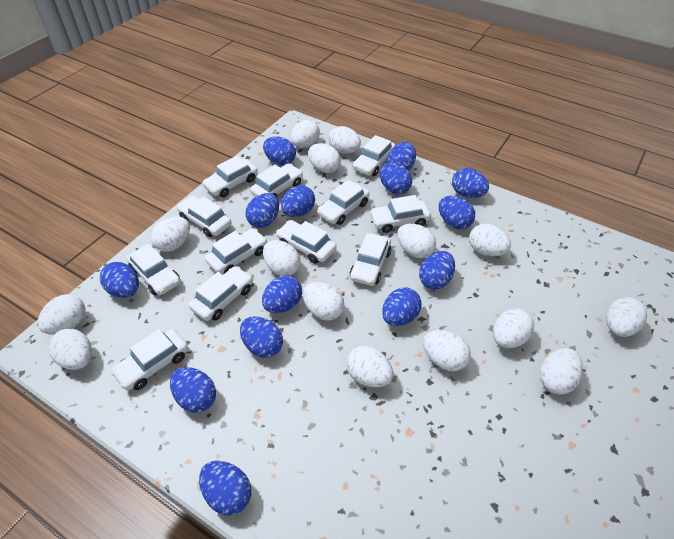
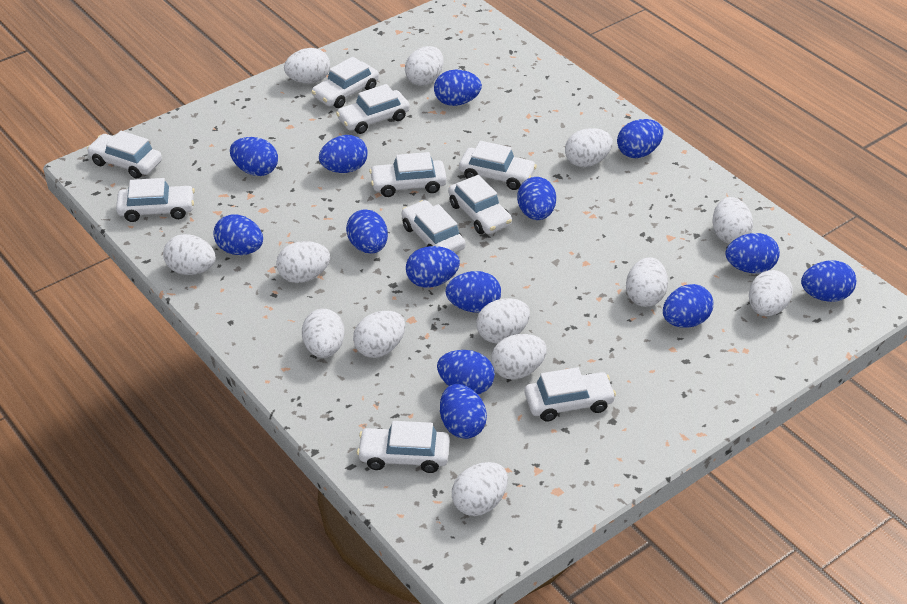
white car: [111,329,188,390] [127,244,180,296] [177,196,232,237] [189,266,253,321] [202,156,258,197] [205,228,267,274] [250,163,303,197] [276,220,336,264] [317,180,370,225] [350,233,392,286] [353,135,395,176] [370,195,431,233] = 12 -> [87,131,162,178] [116,178,195,222] [311,57,379,108] [336,84,410,134] [357,421,450,473] [369,152,447,197] [402,200,466,253] [448,175,512,234] [459,141,537,190] [525,367,616,421] = 10
white egg: [38,294,85,335] [48,329,92,370] [151,217,190,252] [263,240,300,276] [291,120,320,148] [303,282,344,321] [308,143,341,173] [328,126,361,154] [346,346,393,387] [397,224,436,258] [423,330,471,371] [469,224,511,256] [493,308,534,348] [540,348,583,394] [606,297,647,337] = 15 -> [163,234,216,275] [276,241,330,283] [284,48,330,84] [302,309,345,358] [353,311,405,358] [405,46,443,86] [452,462,508,516] [476,298,530,343] [491,334,547,380] [565,128,613,167] [626,257,668,307] [712,197,753,244] [749,270,793,316] = 13

